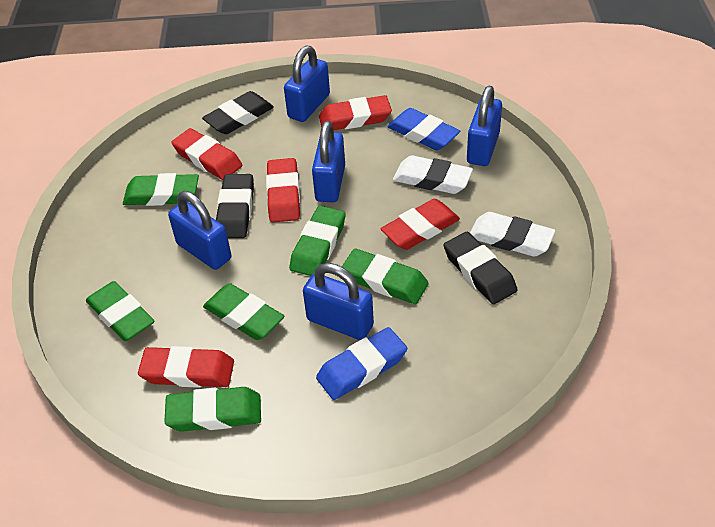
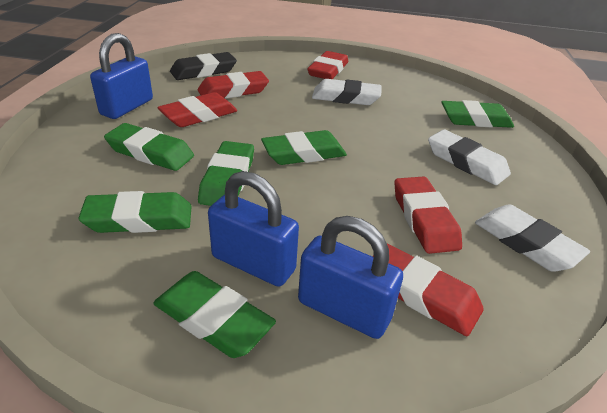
black eraser: [202,91,274,134] [216,174,254,238] [444,232,517,304] = 3 -> [170,52,237,80] = 1
blue eraser: [316,327,407,400] [387,108,460,150] = 2 -> none = 0
blue padlock: [168,191,231,270] [284,46,330,122] [303,263,374,340] [312,121,345,202] [467,86,502,166] = 5 -> [90,33,153,119] [208,171,299,287] [298,216,403,339] = 3
white eraser: [393,155,473,194] [470,212,555,257] = 2 -> [312,79,382,105] [428,129,511,185] [475,204,590,272] = 3

